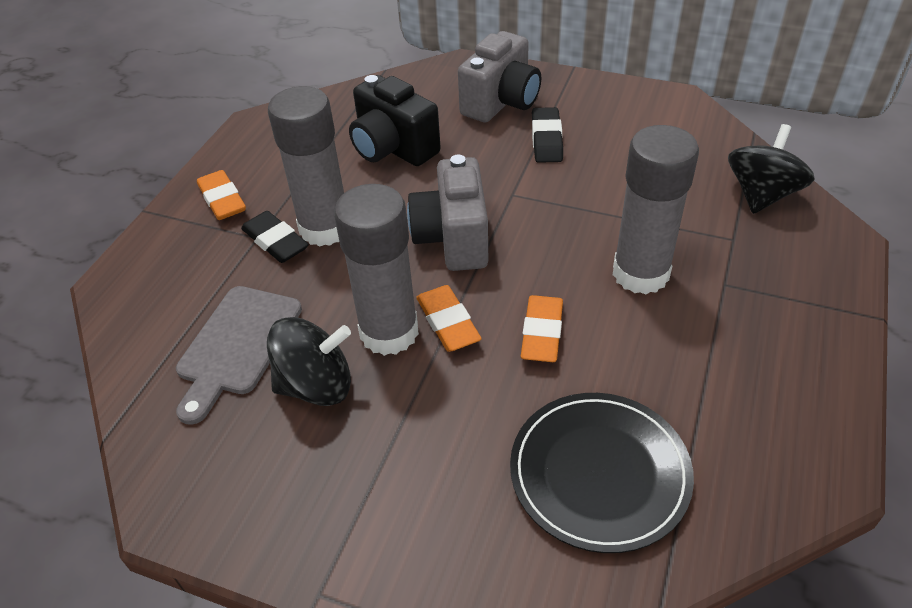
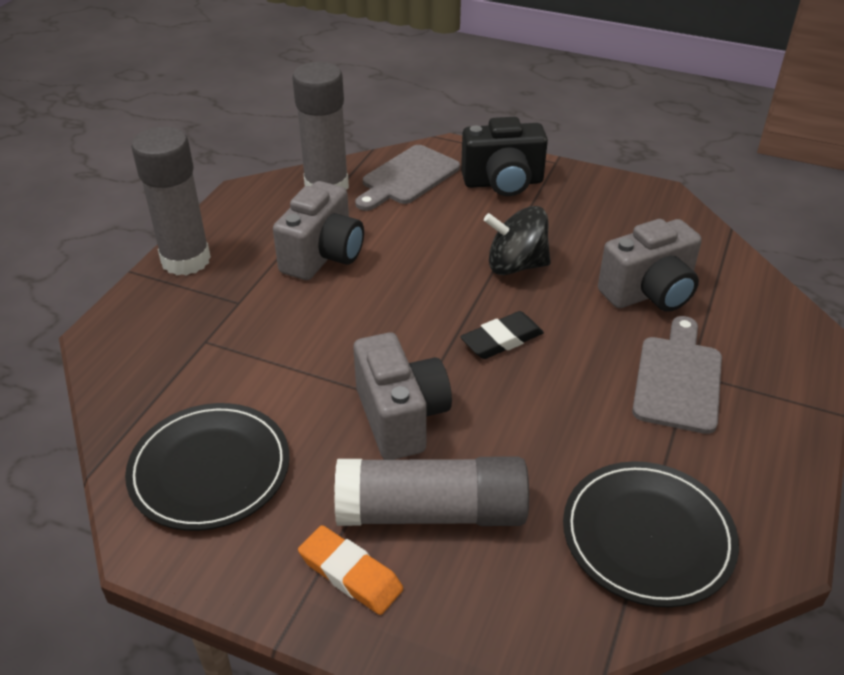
black eraser: [241,211,309,263] [532,107,563,163] = 2 -> [460,311,544,359] = 1
black plate: [510,393,694,553] = 1 -> [125,403,290,531] [563,461,739,607] = 2
black spinning top: [267,317,351,406] [728,124,815,214] = 2 -> [484,206,551,275] = 1
grey camera: [407,154,488,271] [458,31,541,123] = 2 -> [273,181,364,280] [353,333,452,460] [598,219,702,312] = 3
grey cutting board: [176,286,302,425] = 1 -> [355,145,460,211] [632,316,722,434] = 2
orange eraser: [197,170,246,220] [416,285,482,352] [521,295,563,362] = 3 -> [298,525,403,615] = 1

